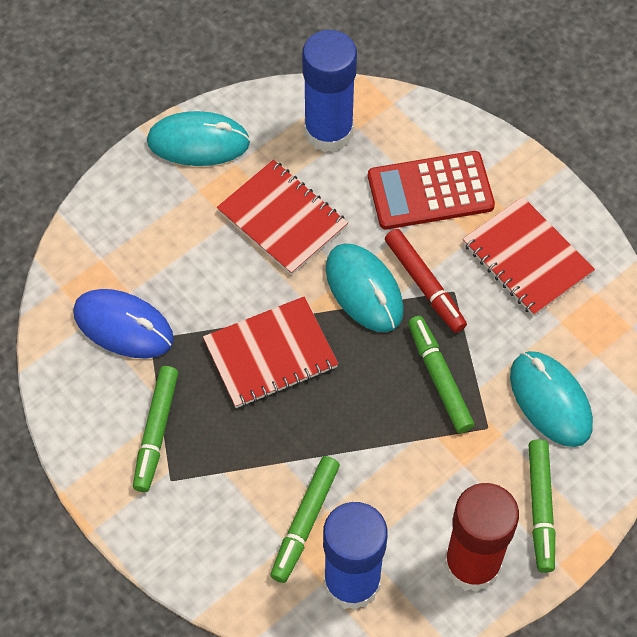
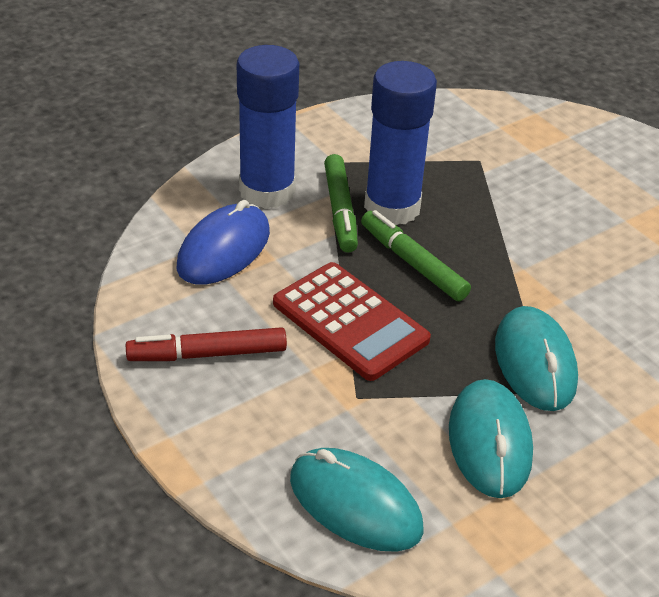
green marker: [133,366,178,492] [271,456,340,583] [408,316,475,433] [528,439,555,573] = 4 -> [324,154,358,253] [361,210,471,302] = 2
red glue stick: [444,483,519,592] = 1 -> none = 0
red notebook: [203,296,339,408] [217,160,348,275] [463,197,595,316] = 3 -> none = 0

